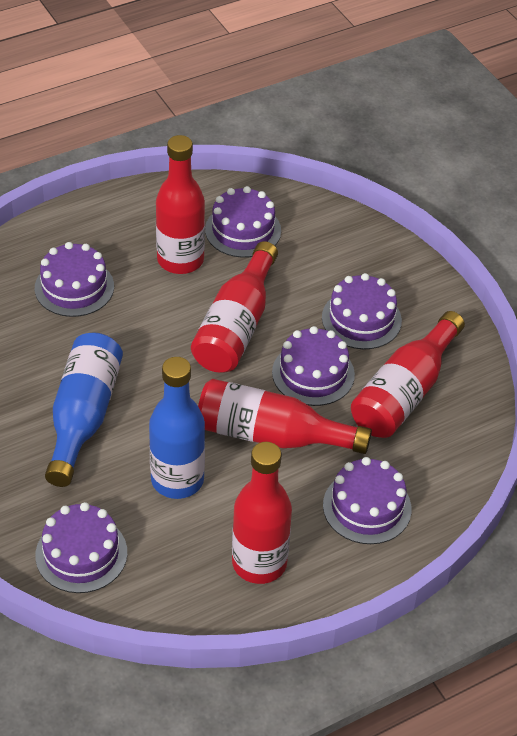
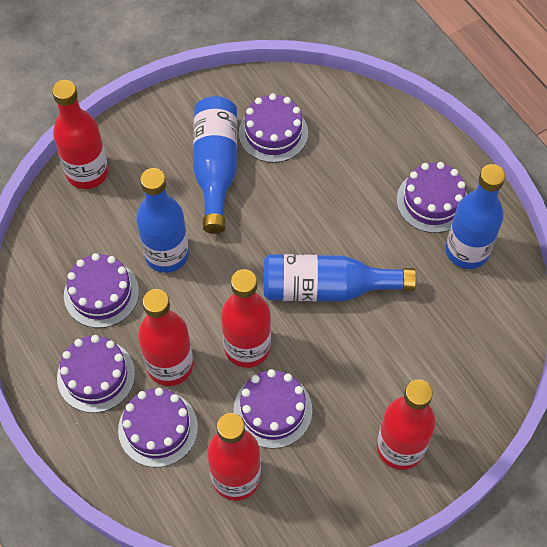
blue bottle: [45,333,123,487] [149,357,205,499] = 2 -> [136,168,189,273] [193,96,237,234] [264,254,416,301] [446,164,505,269] = 4

